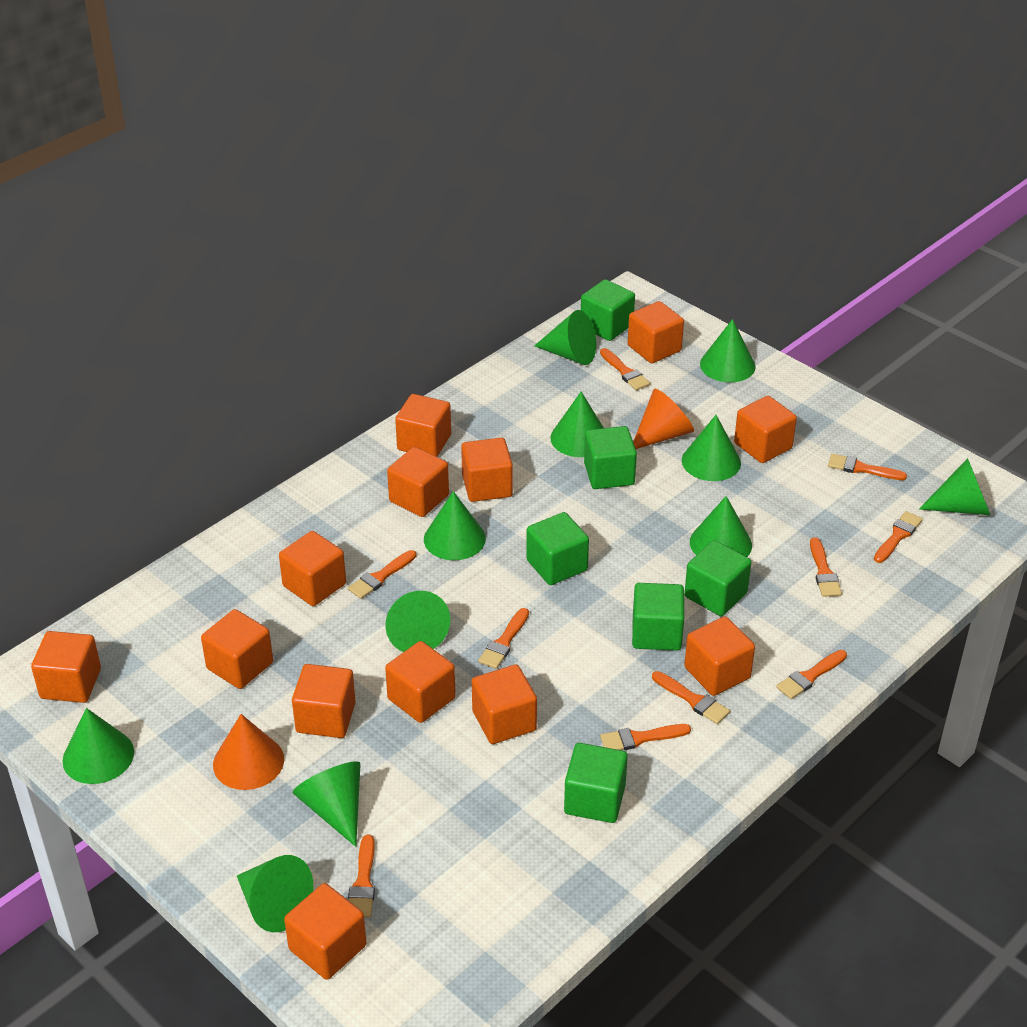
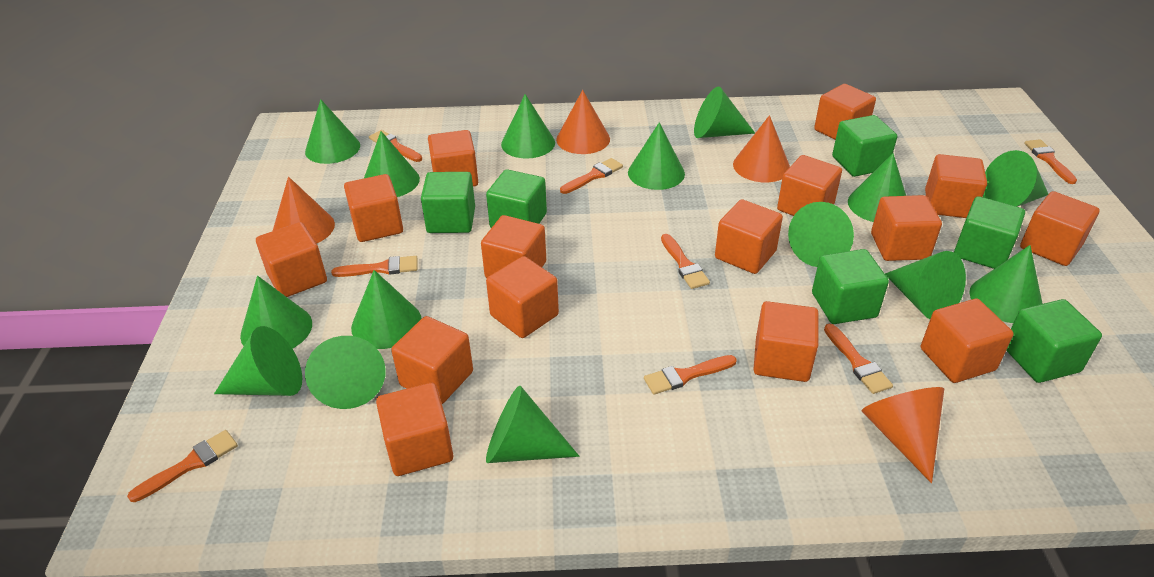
green cone: [62,708,134,784] [237,855,313,932] [292,761,361,847] [385,591,450,652] [424,491,486,560] [534,310,596,365] [550,392,604,457] [682,415,741,481] [690,496,752,557] [700,319,756,382] [919,458,990,515] = 11 -> [214,326,302,396] [240,276,312,349] [305,99,360,164] [305,336,386,409] [351,270,421,349] [364,131,420,197] [486,386,579,463] [501,94,555,159] [628,122,685,190] [694,86,755,138] [788,202,854,267] [848,153,906,222] [885,251,966,319] [969,245,1043,323] [983,150,1048,207] = 15
orange brush: [348,550,416,599] [348,835,375,918] [478,608,529,669] [600,348,650,390] [600,724,691,750] [652,671,730,724] [776,650,847,699] [810,537,842,597] [828,454,907,480] [874,511,923,563] = 10 -> [127,430,238,502] [331,256,418,277] [369,130,422,162] [560,158,623,194] [644,355,737,395] [661,234,710,289] [824,324,893,394] [1024,139,1077,184] = 8
orange cone: [213,714,284,790] [633,389,694,449] = 2 -> [273,176,335,244] [556,90,610,154] [733,115,790,182] [861,387,944,483] = 4
orange cube: [31,631,101,703] [201,609,273,689] [279,531,346,606] [284,883,367,980] [292,664,356,738] [385,641,456,723] [387,447,449,517] [395,394,451,457] [461,438,513,502] [472,664,537,744] [628,301,684,364] [684,616,755,696] [734,396,797,463] = 13 -> [256,222,327,297] [344,174,403,242] [376,383,453,476] [391,316,473,404] [428,130,478,187] [481,215,546,278] [486,256,559,338] [715,199,783,274] [753,301,819,382] [777,155,842,216] [814,84,876,140] [871,195,942,261] [921,299,1014,383] [925,154,987,218] [1020,191,1100,266] = 15

